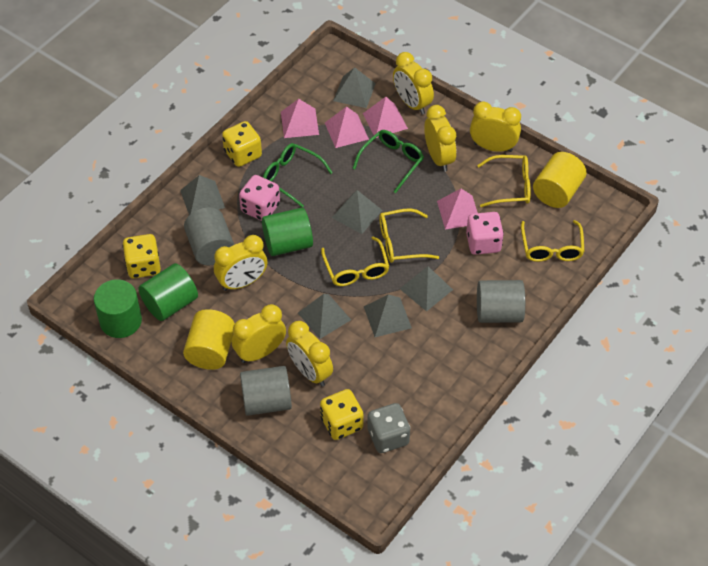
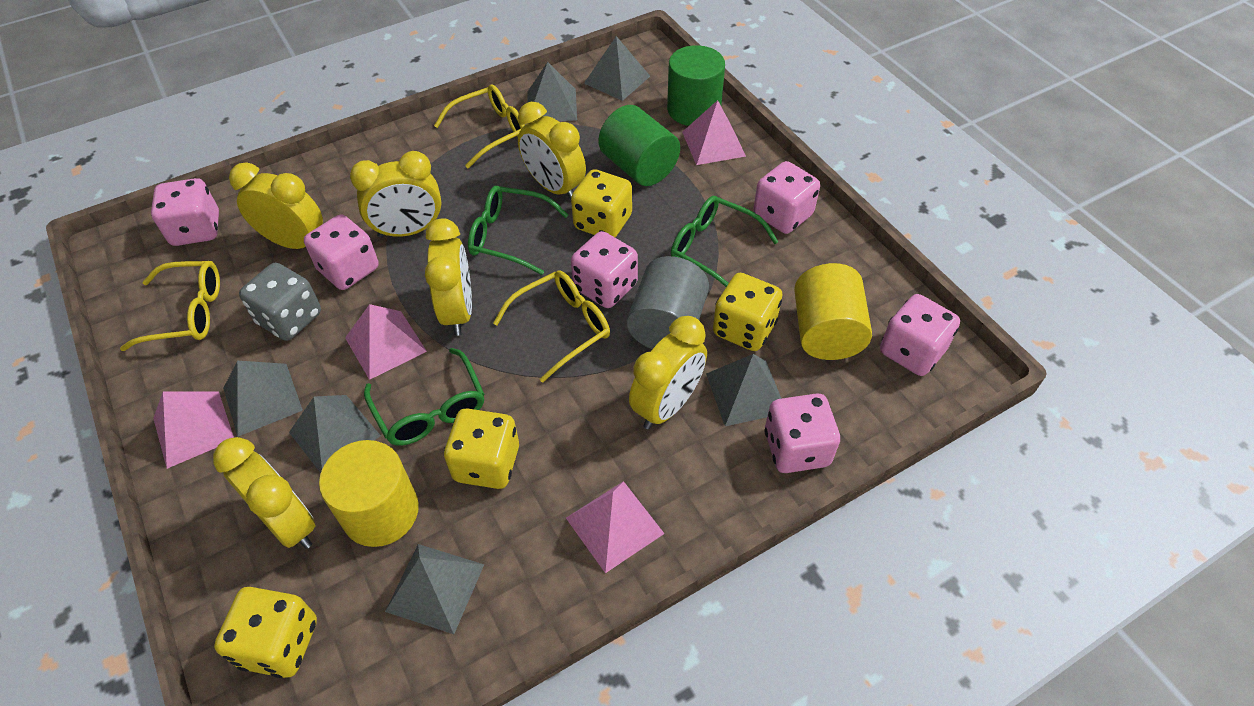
green cylinder: [94,279,142,338] [138,263,198,321] [262,208,313,256] = 3 -> [598,105,680,186] [667,45,725,126] = 2
green glasses: [263,143,333,207] [352,130,424,193] = 2 -> [364,348,484,445] [468,186,568,275] [671,196,778,287] = 3
grey cylinder: [184,207,234,265] [240,366,292,416] [477,280,525,323] = 3 -> [627,256,709,349] = 1
pink dice: [239,175,280,221] [466,212,504,255] = 2 -> [151,178,219,246] [304,214,379,290] [571,231,638,308] [754,161,820,234] [765,393,840,473] [880,294,960,376] = 6
yellow dice: [122,234,161,278] [222,121,262,167] [320,389,363,440] = 3 -> [214,587,317,678] [444,408,519,489] [571,169,632,238] [713,273,783,351] = 4
yellow glasses: [321,236,389,286] [379,208,439,263] [477,155,531,207] [521,220,585,262] = 4 -> [120,261,220,351] [434,85,525,169] [493,271,610,383] = 3

